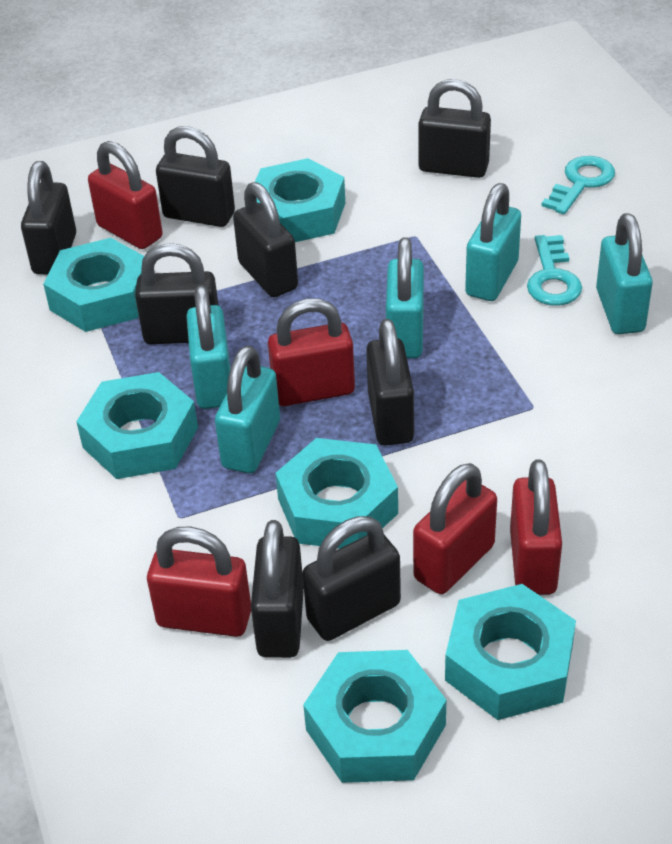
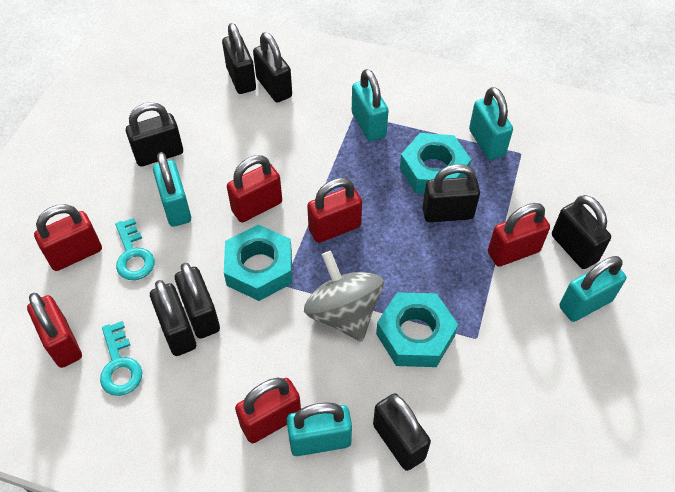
grey spinning top: none = 0 -> [304,251,384,341] = 1
red padlock: [88,141,163,249] [147,527,251,637] [268,298,355,406] [413,463,497,594] [510,459,562,595] = 5 -> [27,293,82,368] [34,204,102,271] [227,155,282,222] [235,378,301,443] [307,178,362,243] [488,203,550,267] = 6
turquoise nut: [43,238,144,332] [76,372,198,479] [255,158,345,242] [275,438,398,549] [303,650,446,783] [445,584,576,720] = 6 -> [224,224,292,301] [376,292,458,367] [400,133,471,194] = 3

